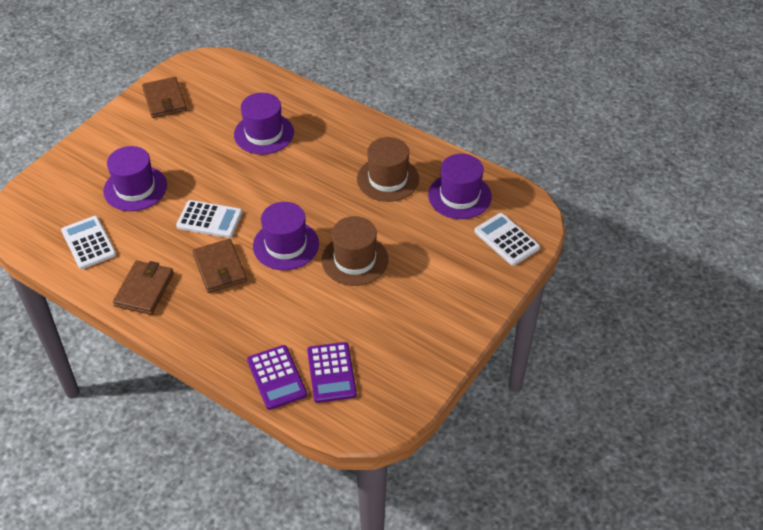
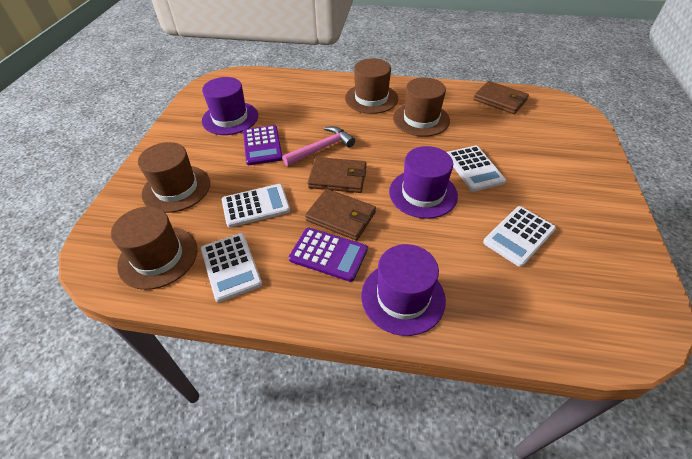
brown hat: [321,216,388,286] [357,137,419,202] = 2 -> [111,206,197,290] [138,142,210,213] [345,58,398,114] [393,77,450,137] = 4
pink hammer: none = 0 -> [282,126,355,166] = 1
purple hat: [103,146,167,211] [234,93,294,155] [253,202,319,270] [428,154,492,219] = 4 -> [202,77,258,135] [361,244,446,336] [389,146,458,219] = 3
white calculator: [61,216,116,269] [176,200,242,238] [474,213,540,266] = 3 -> [201,233,262,302] [222,184,290,227] [447,146,506,192] [483,206,556,267] = 4

